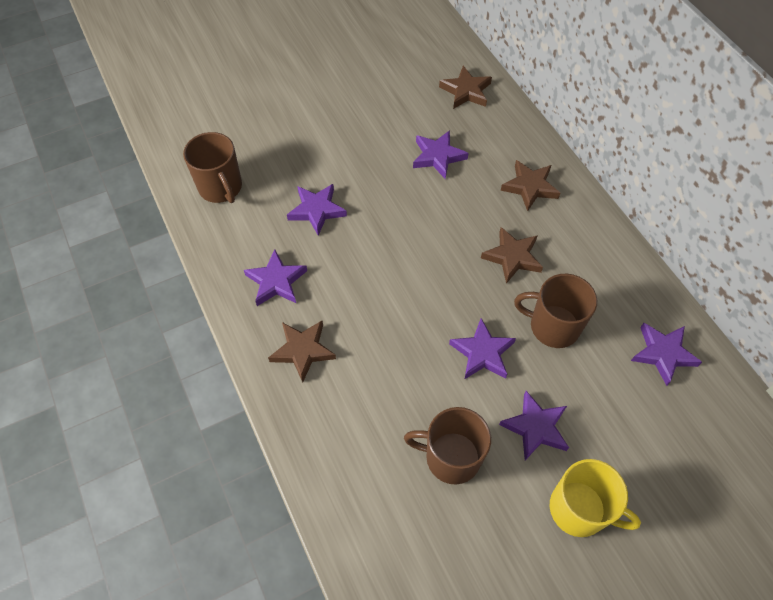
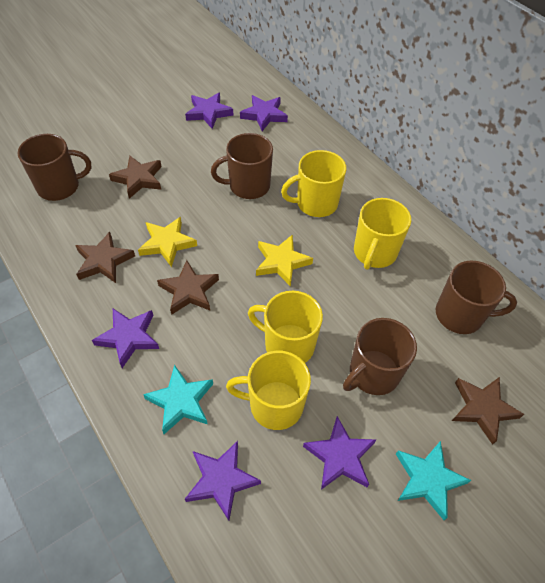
brown mug: [183,132,242,203] [404,407,491,485] [514,274,597,348] = 3 -> [18,134,91,201] [211,133,273,199] [343,318,417,395] [436,261,517,334] = 4
purple star: [244,250,307,306] [287,184,347,236] [413,130,469,179] [449,318,516,379] [499,391,569,460] [631,323,702,386] = 6 -> [92,309,159,368] [185,93,233,129] [185,441,261,521] [240,95,288,131] [303,416,376,490] = 5
turquoise star: none = 0 -> [143,365,213,434] [396,441,471,520] = 2
yellow mug: [550,459,641,537] = 1 -> [226,351,311,430] [248,291,323,363] [281,150,346,217] [354,198,411,270] = 4
yellow star: none = 0 -> [138,217,197,267] [256,234,313,287] = 2

